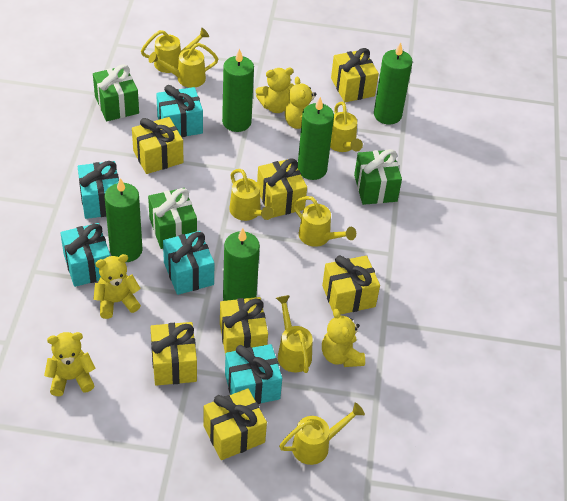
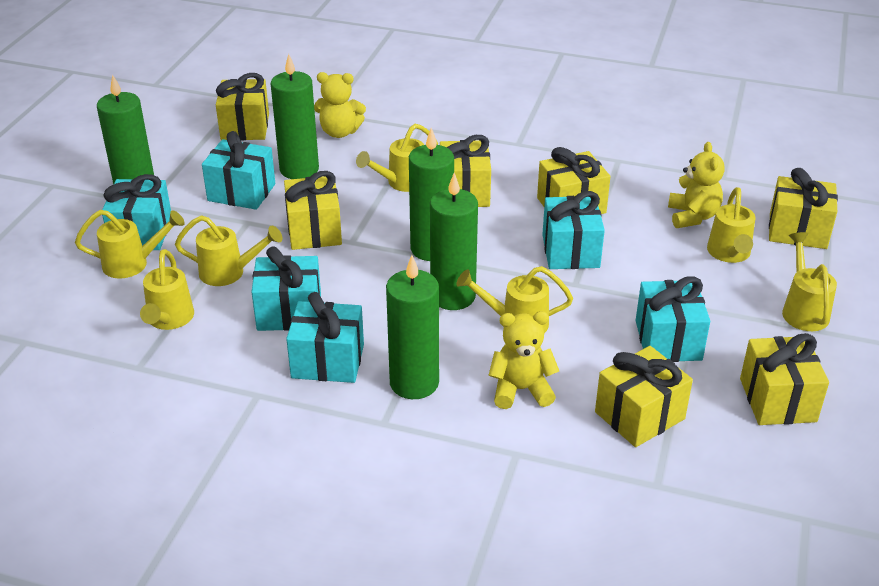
green gift: [93,64,139,121] [148,188,197,249] [354,149,402,205] = 3 -> none = 0
turquoise gift: [60,223,110,287] [78,161,119,219] [156,85,203,137] [163,231,214,295] [225,344,282,404] = 5 -> [102,174,171,250] [202,131,275,210] [252,246,321,331] [286,292,364,383] [542,191,605,269] [635,276,710,362] = 6
yellow teddy bear: [44,332,95,396] [93,254,141,319] [256,68,294,113] [285,77,316,129] [322,309,365,367] = 5 -> [314,72,366,138] [488,311,559,409] [668,142,725,228] = 3

